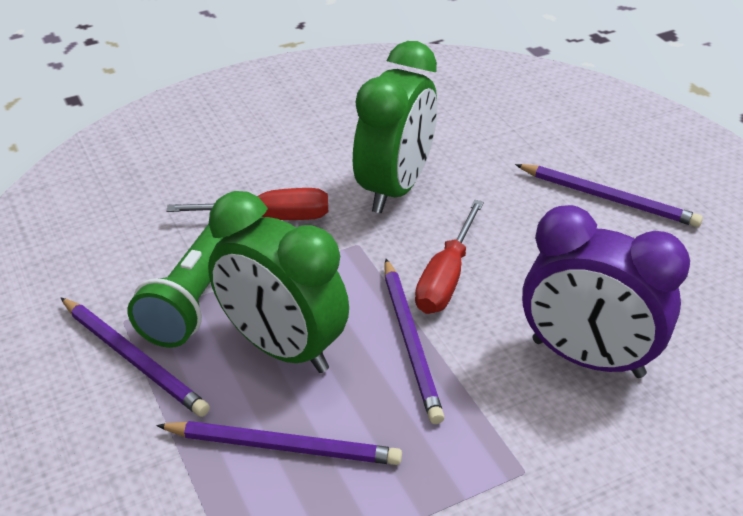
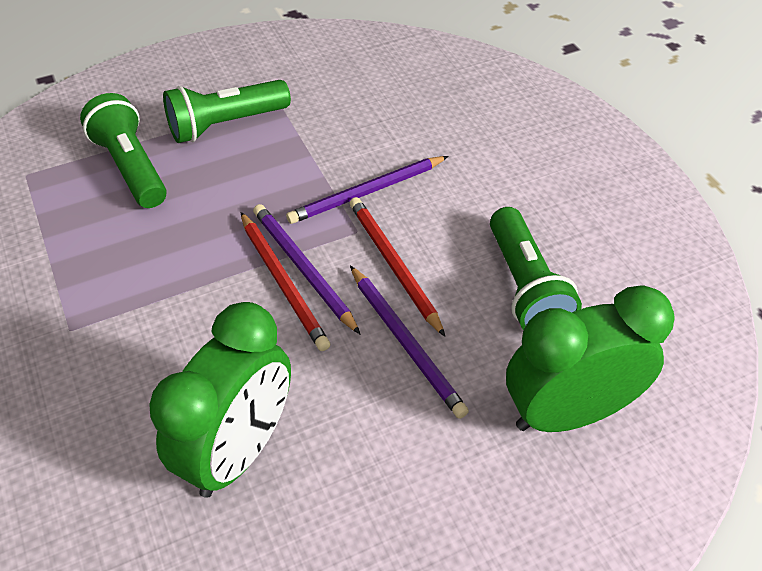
green flashlight: [127,224,224,348] = 1 -> [80,93,167,208] [163,80,291,143] [490,207,582,330] = 3
purple clock: [522,205,690,378] = 1 -> none = 0
purple pencil: [60,297,210,417] [156,421,402,465] [385,259,444,424] [515,164,703,227] = 4 -> [253,204,361,335] [286,156,448,224] [350,266,469,419] = 3
red pencil: none = 0 -> [241,212,331,351] [349,197,445,337] = 2
red screwdriver: [166,188,328,220] [415,199,484,314] = 2 -> none = 0

